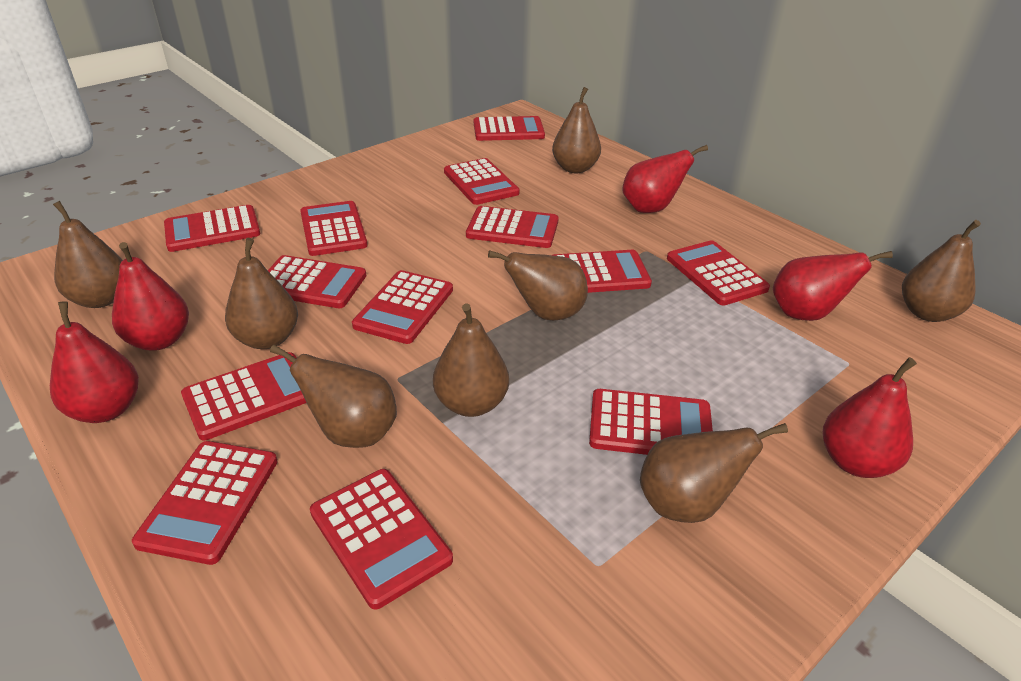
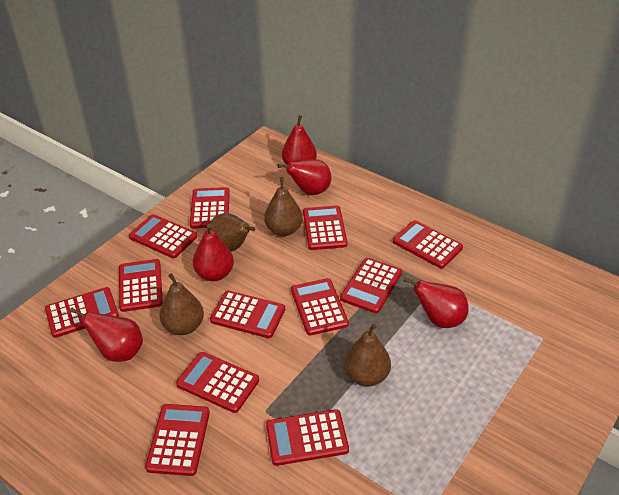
brown pear: [53,201,123,308] [225,238,298,349] [270,345,397,448] [433,304,509,417] [488,250,588,321] [552,87,601,173] [640,423,788,523] [902,220,981,322] = 8 -> [159,273,204,335] [210,213,255,252] [264,177,303,236] [344,323,391,387] = 4
red calculator: [132,441,278,565] [164,205,260,252] [181,352,306,441] [268,255,367,308] [300,201,368,256] [310,469,453,609] [352,270,453,344] [444,158,520,205] [466,206,559,248] [474,116,545,141] [552,250,652,293] [589,389,713,455] [667,240,770,305] = 13 -> [45,287,119,338] [119,259,163,312] [129,214,197,258] [145,404,210,476] [176,352,259,413] [190,187,230,228] [210,291,285,338] [266,409,349,466] [291,278,349,335] [303,205,347,250] [340,258,402,313] [393,220,463,269] = 12

